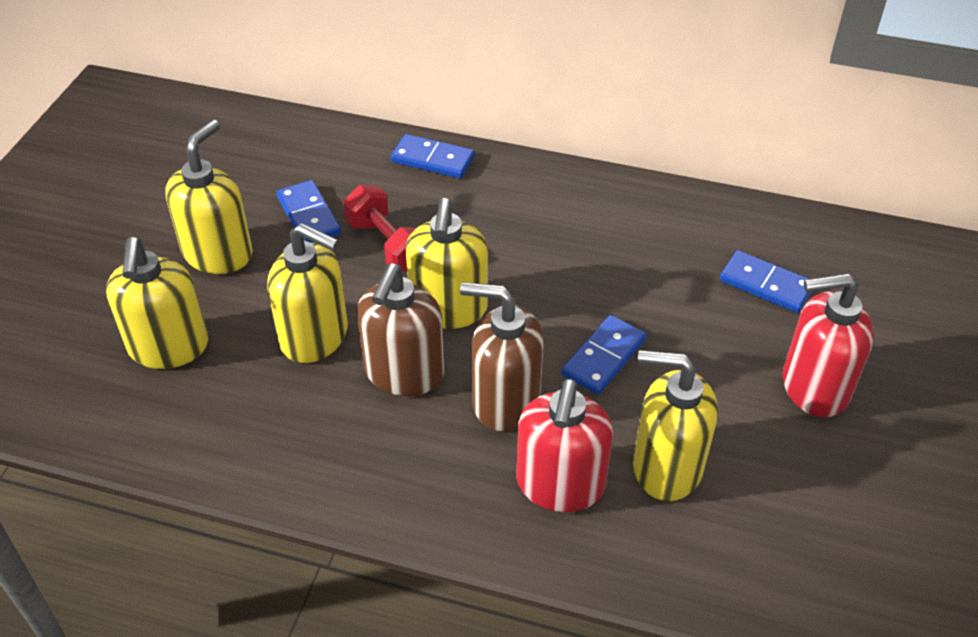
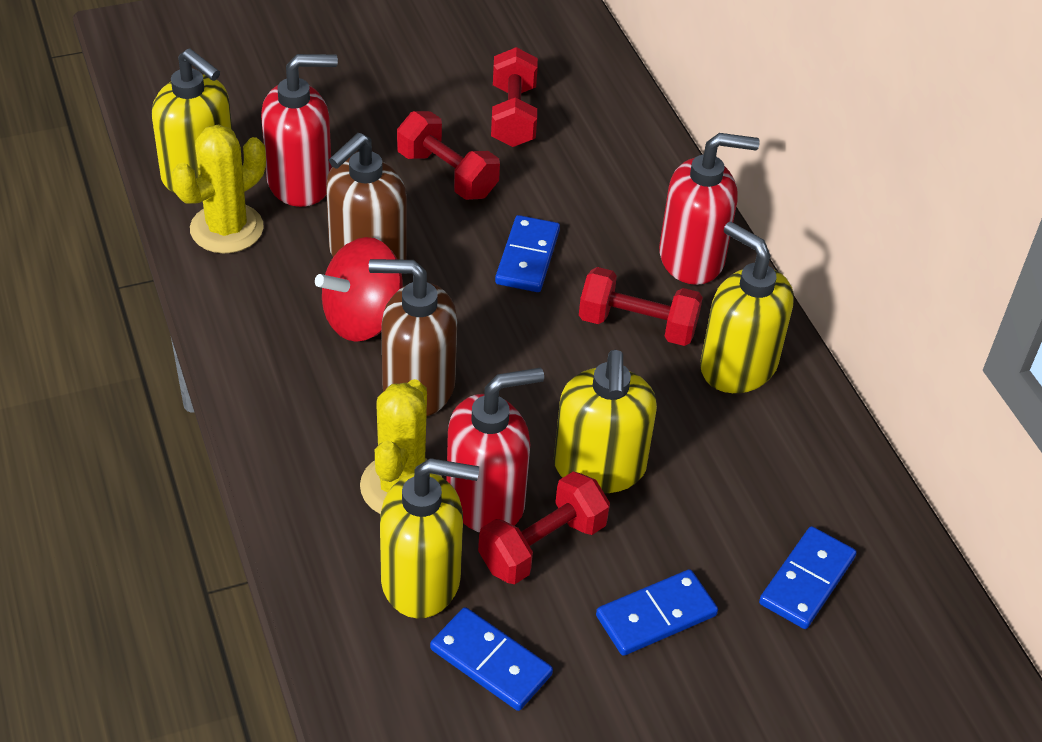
red dumbbell: [343,185,416,272] = 1 -> [397,111,500,200] [478,472,610,584] [491,47,538,147] [579,267,703,346] = 4
red soap dispenser: [516,379,613,512] [783,273,874,417] = 2 -> [261,54,338,207] [446,368,544,532] [659,133,760,285] = 3
red spinning top: none = 0 -> [315,237,403,342] = 1
yellow cactus: none = 0 -> [172,125,266,253] [360,379,442,514] = 2
yellow soap dispenser: [106,237,209,369] [165,120,253,274] [267,223,348,363] [406,198,488,329] [633,350,718,501] = 5 -> [152,48,232,193] [380,458,479,618] [554,350,657,493] [700,222,794,393] = 4

